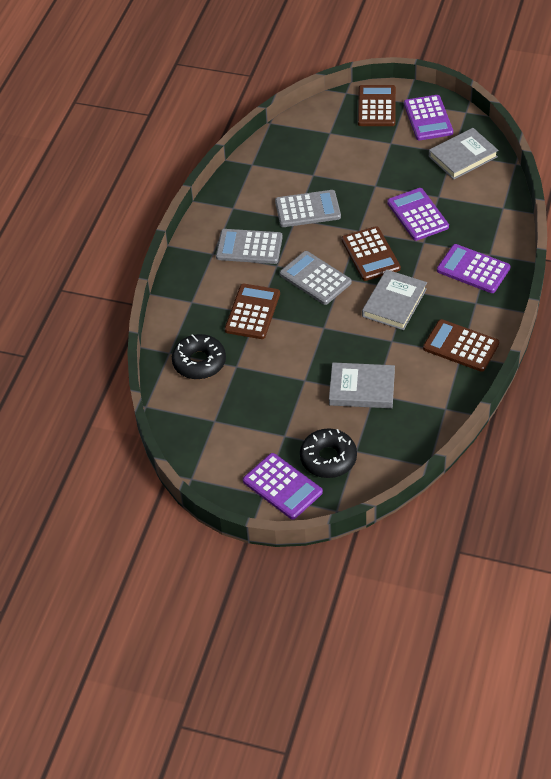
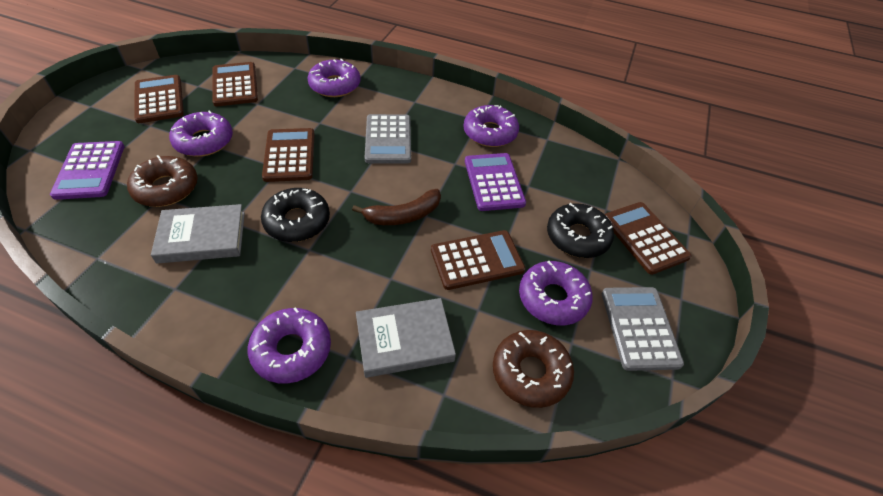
brown banana: none = 0 -> [352,189,441,225] = 1
brown calculator: [225,284,280,339] [342,226,401,281] [358,85,396,126] [423,319,499,372] = 4 -> [134,75,184,123] [212,62,258,106] [262,128,315,182] [431,230,525,290] [604,202,691,275] = 5
brown donut: none = 0 -> [127,155,198,207] [493,330,574,408] = 2
grey book: [329,362,395,408] [362,269,427,330] [429,128,499,180] = 3 -> [151,204,245,264] [356,298,456,378] = 2
grey calculator: [216,229,283,264] [275,190,341,227] [280,251,352,305] = 3 -> [365,114,411,163] [602,287,684,371] = 2
purple calculator: [243,453,323,520] [387,188,449,241] [404,95,453,140] [437,244,510,293] = 4 -> [50,141,124,200] [465,153,526,211] = 2
purple donut: none = 0 -> [169,110,233,157] [248,307,331,384] [308,59,361,97] [463,105,519,147] [519,261,593,325] = 5

